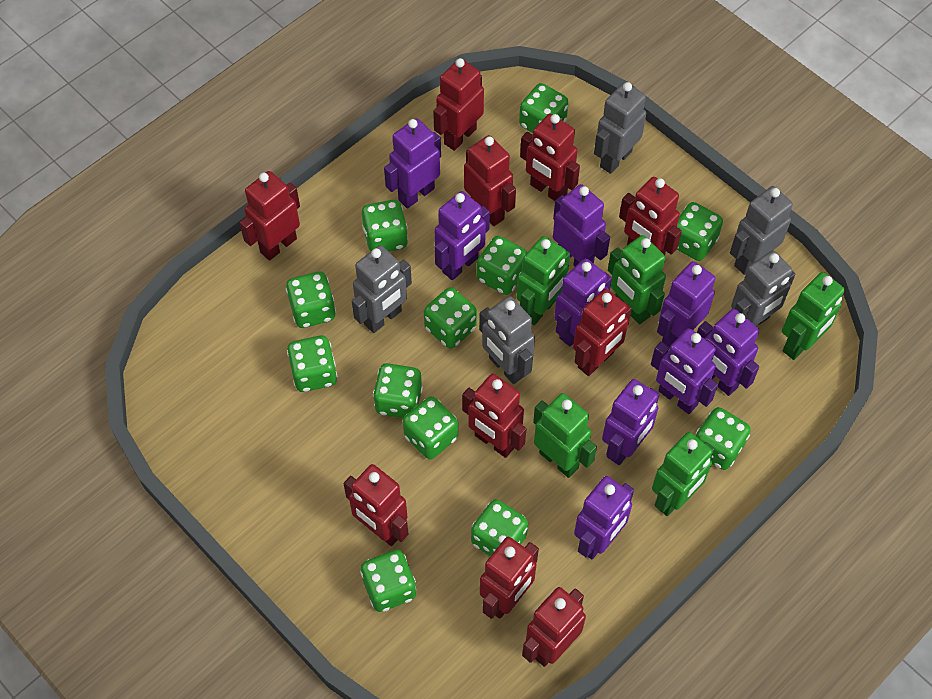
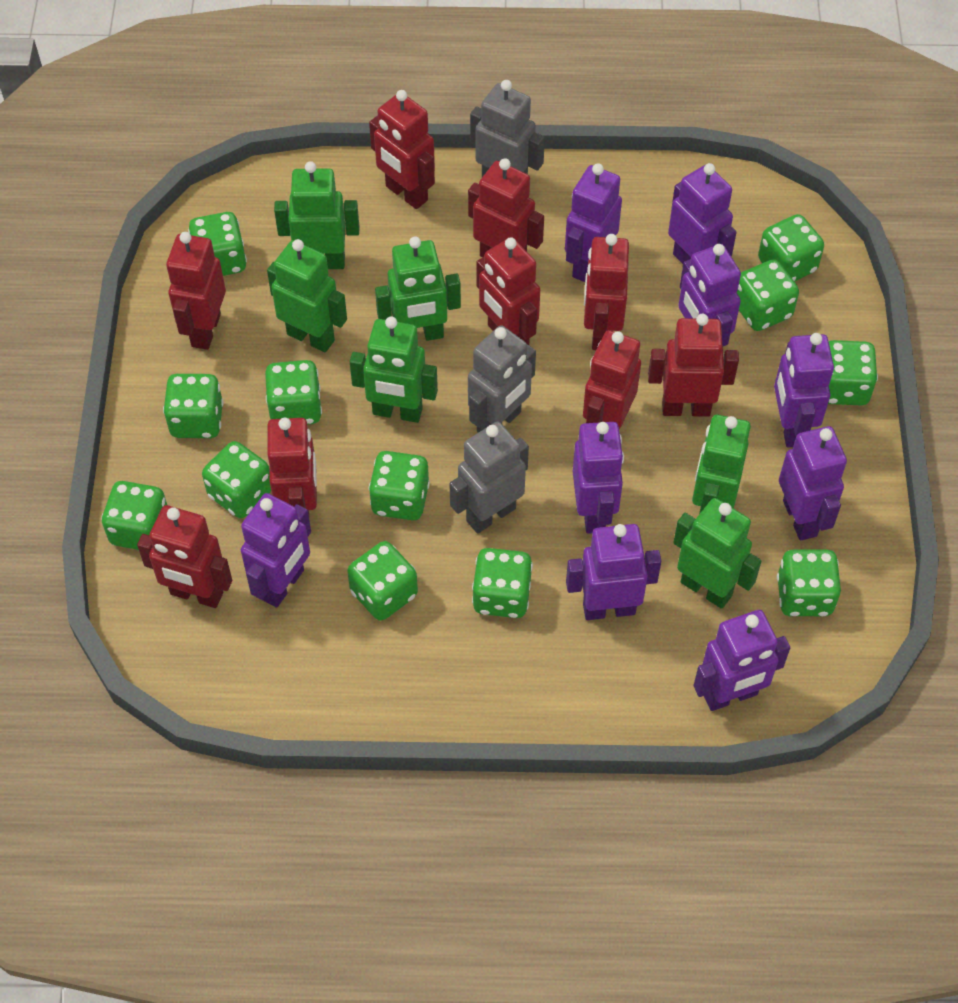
green robot: [517,236,570,325] [533,393,597,478] [608,235,666,324] [652,432,715,516] [782,272,845,360] = 5 -> [267,239,347,353] [274,161,360,269] [350,316,438,423] [375,236,461,341] [673,498,762,609] [692,415,751,514] = 6
grey robot: [352,245,412,333] [479,296,535,384] [594,82,646,174] [730,186,793,275] [731,250,795,326] = 5 -> [450,422,529,533] [468,325,536,433] [470,80,545,177] = 3
red robot: [239,171,300,261] [343,464,408,546] [433,58,484,151] [462,374,526,458] [464,135,516,226] [480,537,539,619] [520,114,580,201] [522,587,586,667] [573,289,632,376] [619,177,682,255] = 10 -> [137,505,232,608] [166,232,226,350] [267,418,317,515] [369,90,435,209] [468,158,544,257] [477,237,540,345] [583,330,641,429] [584,234,629,350] [648,313,739,417] = 9

